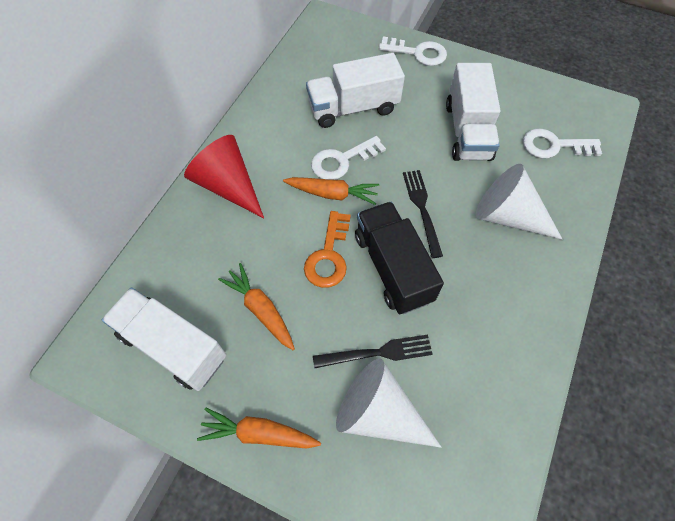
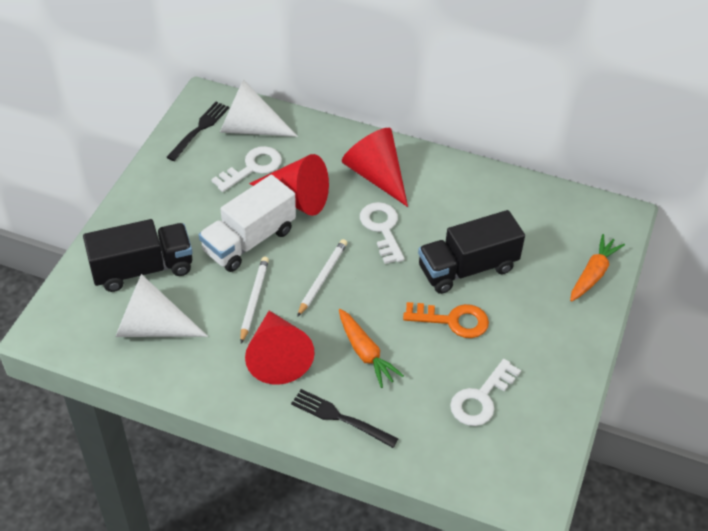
black truck: [355,202,444,314] = 1 -> [83,219,193,292] [418,210,525,294] = 2
orange carrot: [197,408,321,448] [218,263,295,350] [283,177,379,205] = 3 -> [339,309,404,388] [570,234,625,302] = 2
red cone: [184,135,264,218] = 1 -> [245,311,315,385] [249,154,329,216] [342,128,408,207] = 3
white pencil: none = 0 -> [240,257,269,344] [297,239,347,317] = 2
white truck: [102,288,226,391] [306,53,405,128] [446,63,501,161] = 3 -> [199,175,296,272] = 1

